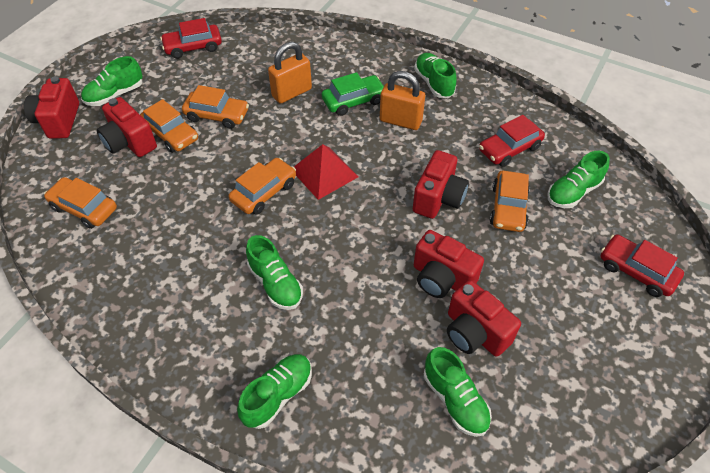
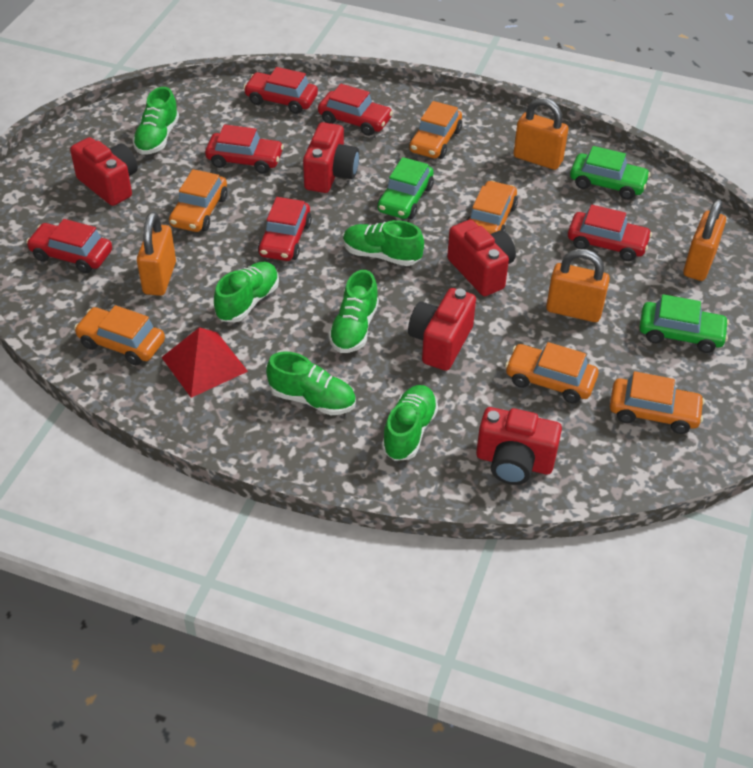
green car: [322,72,384,116] = 1 -> [377,157,434,219] [570,146,650,200] [639,294,729,353] = 3
orange car: [44,177,117,229] [140,99,198,153] [182,85,249,129] [229,158,296,215] [490,171,530,232] = 5 -> [74,305,165,365] [169,169,228,232] [409,101,462,159] [466,180,518,234] [505,342,598,403] [610,371,705,434] = 6
orange padlock: [268,42,312,104] [380,71,425,130] = 2 -> [137,212,176,296] [513,97,569,170] [546,249,610,322] [683,199,726,281] = 4
red car: [160,18,222,59] [479,115,545,167] [601,234,684,297] = 3 -> [26,219,112,273] [205,124,284,174] [243,67,318,114] [258,197,312,261] [318,84,393,136] [568,205,652,261] = 6

